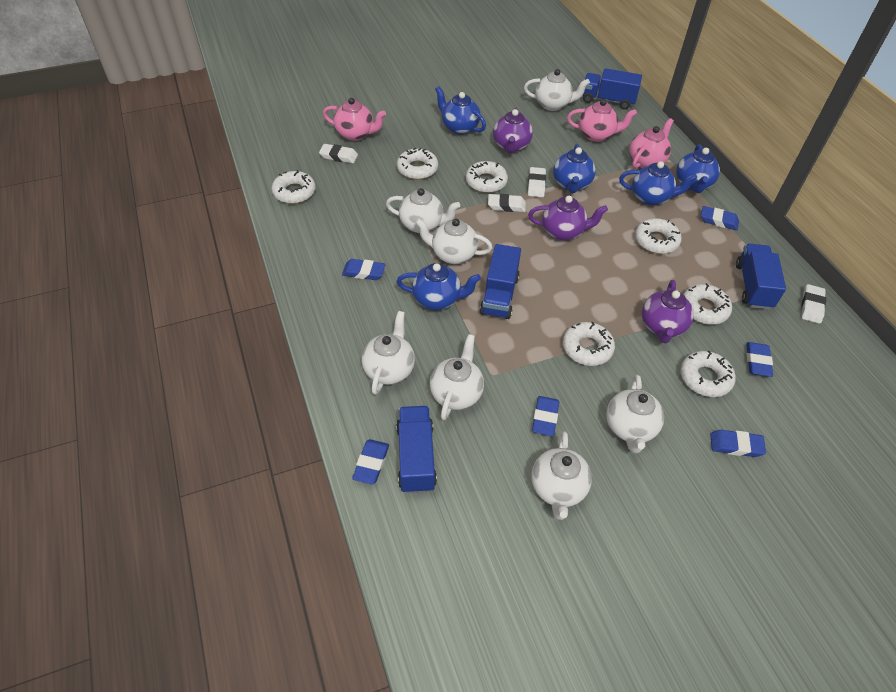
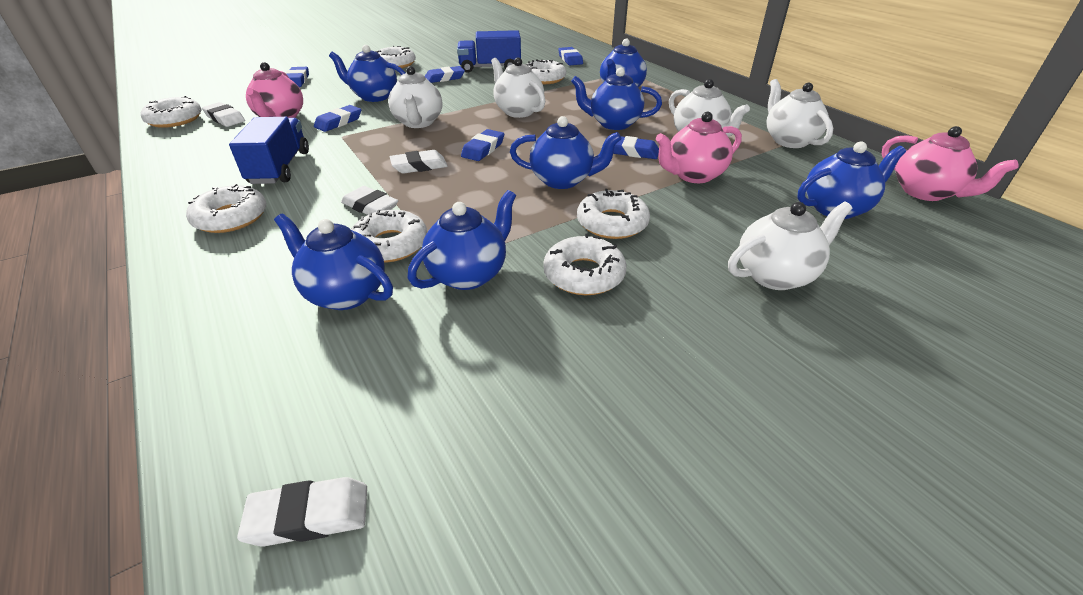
blue teapot: [397,263,481,310] [435,86,486,135] [553,144,596,193] [619,161,697,205] [676,144,720,193] = 5 -> [274,213,393,310] [329,45,405,102] [408,190,516,290] [510,116,621,189] [571,68,662,130] [600,39,647,87] [797,142,906,219] = 7
blue truck: [396,406,437,493] [480,244,521,319] [583,68,642,109] [736,244,786,310] = 4 -> [229,117,309,184] [457,30,521,73] = 2
purple teapot: [493,107,533,153] [528,196,608,241] [642,280,694,343] = 3 -> none = 0
white teapot: [362,311,415,395] [386,188,460,233] [415,218,493,264] [430,334,484,420] [524,69,590,111] [531,431,592,520] [606,374,664,454] = 7 -> [388,66,443,128] [491,57,545,118] [669,79,750,137] [728,202,852,290] [766,79,833,148] = 5

